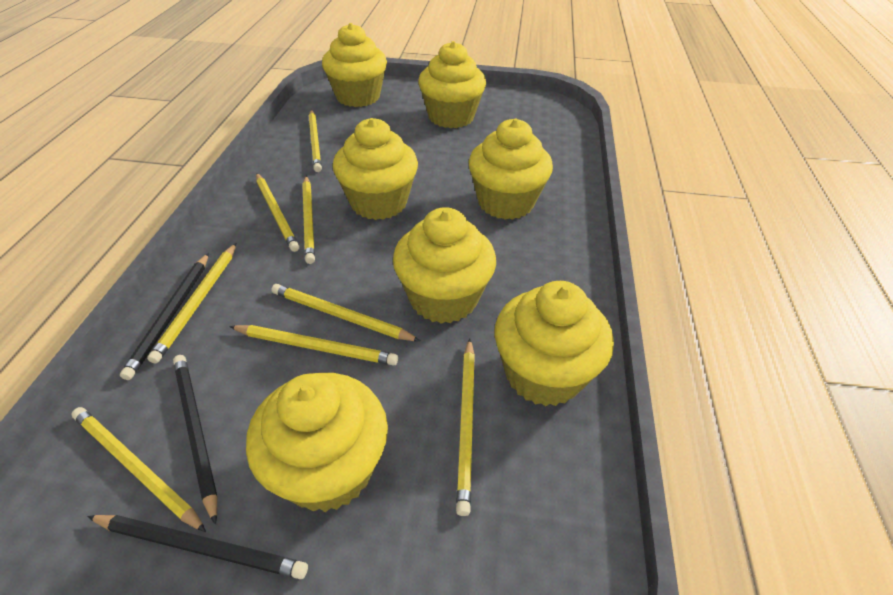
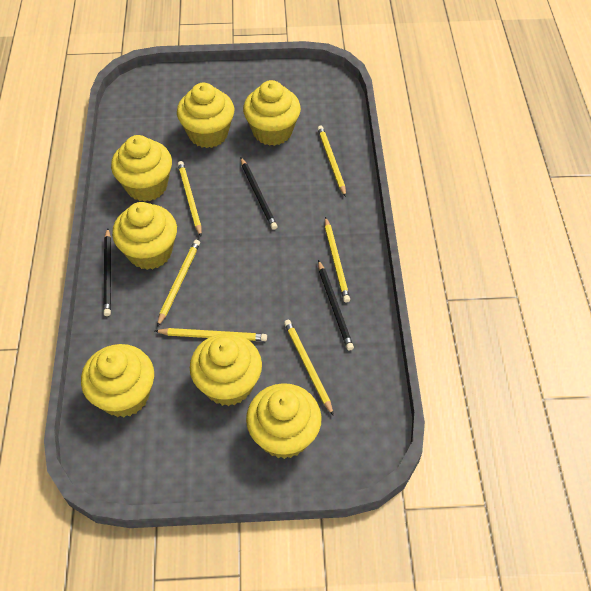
yellow pencil: [72,407,206,532] [147,243,236,363] [229,325,398,366] [256,173,299,252] [271,284,420,341] [302,176,315,264] [309,110,322,172] [456,339,475,516] = 8 -> [155,328,267,341] [157,240,200,327] [178,161,202,236] [284,320,334,416] [317,126,346,197] [325,217,350,303] = 6

